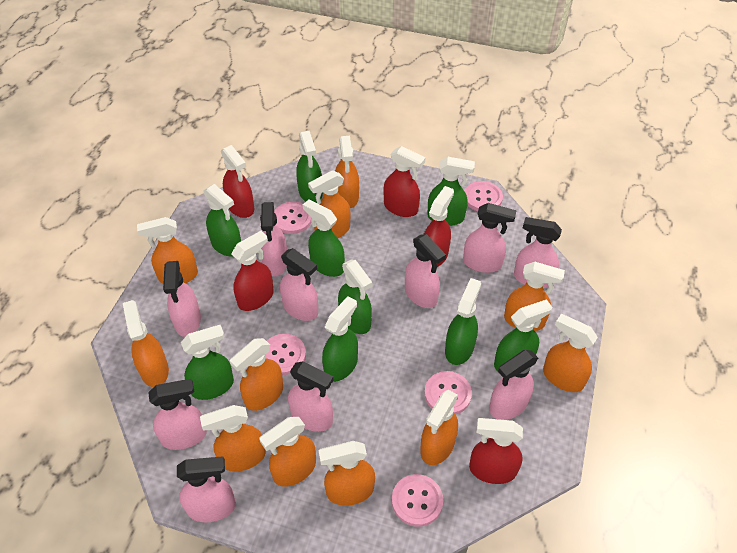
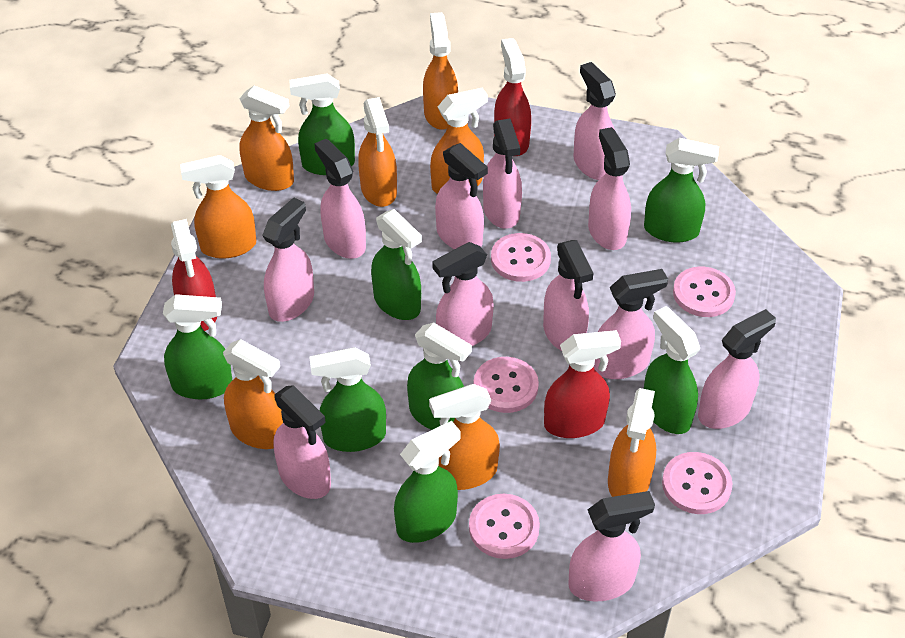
green spray bottle: [181,325,234,400] [203,184,241,256] [296,131,323,203] [303,200,345,277] [322,296,358,382] [338,260,373,334] [427,157,475,226] [445,278,481,365] [494,299,552,371] = 9 -> [163,294,232,399] [289,73,355,175] [309,347,386,452] [371,209,422,320] [394,421,461,543] [407,322,472,430] [644,138,719,243] [644,306,700,434] = 8
orange spray bottle: [123,300,169,387] [137,217,198,284] [200,405,266,472] [229,338,283,411] [259,417,316,487] [308,170,350,238] [318,441,375,506] [335,136,359,208] [420,390,458,465] [504,262,565,331] [543,314,598,392] = 11 -> [180,155,256,258] [223,339,283,449] [240,85,294,191] [358,97,397,207] [423,12,458,130] [429,384,500,490] [430,88,488,194] [608,388,656,497] = 8
pink spray bottle: [148,379,207,450] [163,261,201,337] [177,456,236,522] [260,202,287,277] [280,248,318,321] [288,362,334,432] [405,234,446,308] [463,203,517,273] [489,350,538,420] [514,217,562,288] = 10 -> [262,198,314,322] [273,385,331,499] [314,139,366,259] [432,242,494,346] [435,143,488,249] [483,119,522,229] [543,240,593,351] [568,491,655,601] [573,62,616,180] [588,127,631,250] [593,269,668,379] [698,309,776,429] = 12
red spray bottle: [221,145,254,218] [231,231,274,311] [384,146,425,217] [424,186,454,267] [469,418,523,484] = 5 -> [171,219,217,331] [494,38,531,156] [544,330,621,438] = 3

